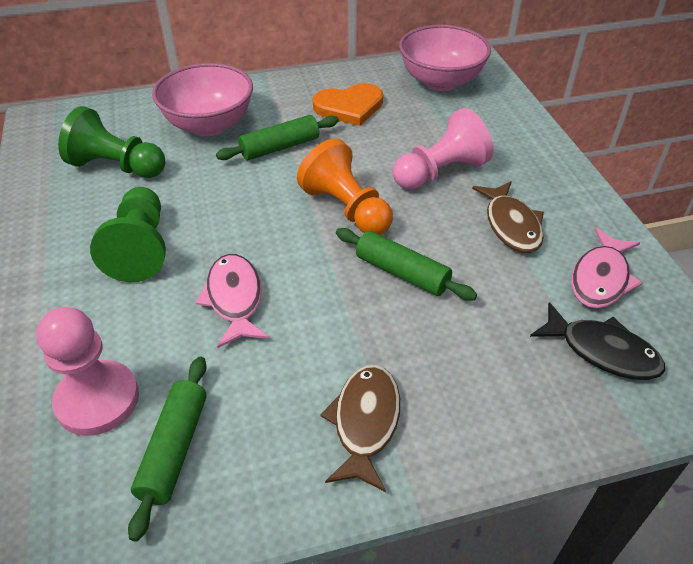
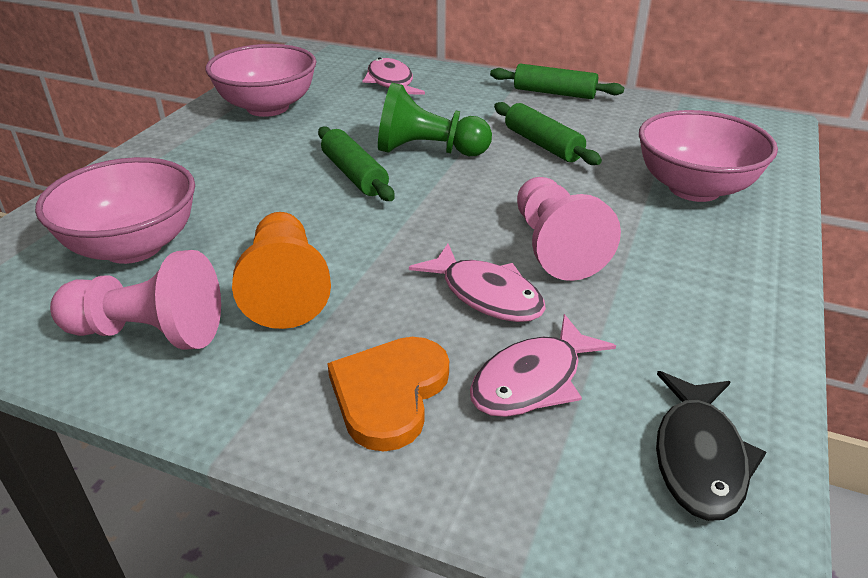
brown fish: [320,365,400,492] [472,181,544,253] = 2 -> none = 0
green pawn: [58,106,165,178] [90,187,166,282] = 2 -> [378,83,492,156] = 1
pink bowl: [152,63,253,136] [399,24,491,91] = 2 -> [35,157,195,264] [206,44,317,117] [639,110,778,202] = 3
pink fish: [195,254,269,348] [571,228,642,308] = 2 -> [363,57,425,94] [409,244,546,322] [470,314,616,417] = 3

